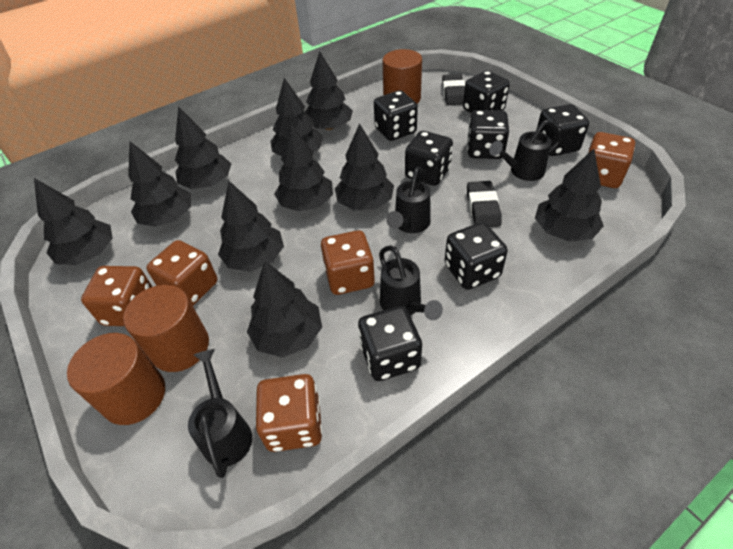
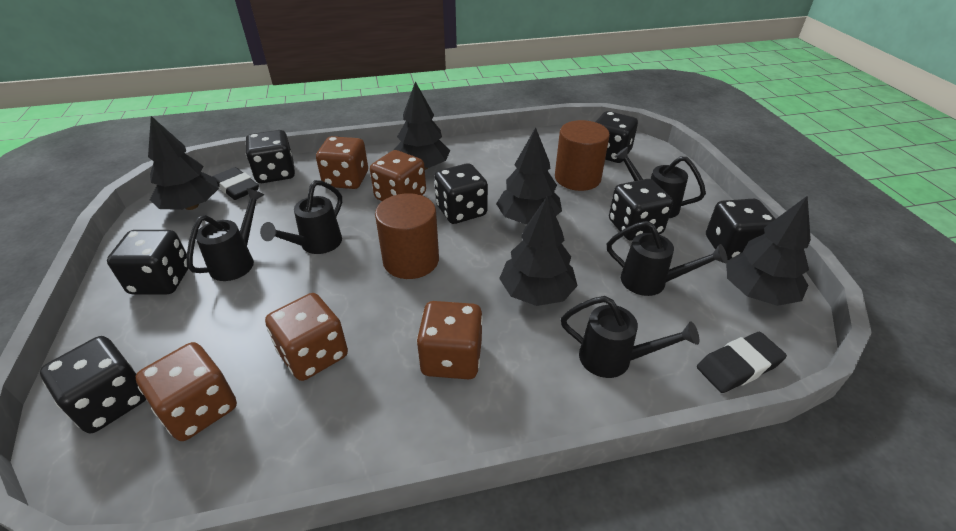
black tree: [34,178,113,265] [128,141,191,227] [175,106,231,189] [218,181,284,271] [247,261,322,357] [271,78,323,156] [274,125,333,212] [305,51,353,130] [335,123,394,210] [535,149,604,242] = 10 -> [148,116,219,210] [394,81,450,170] [496,128,562,224] [499,196,578,306] [726,196,811,306] = 5
black watering can: [188,349,252,478] [379,245,443,320] [387,167,431,233] [489,119,561,181] = 4 -> [187,188,265,281] [260,180,342,254] [561,296,699,378] [607,221,728,296] [615,147,706,218] = 5
brown cylinder: [67,333,165,425] [123,285,209,372] [382,49,422,104] = 3 -> [375,193,439,279] [555,120,610,191] = 2

